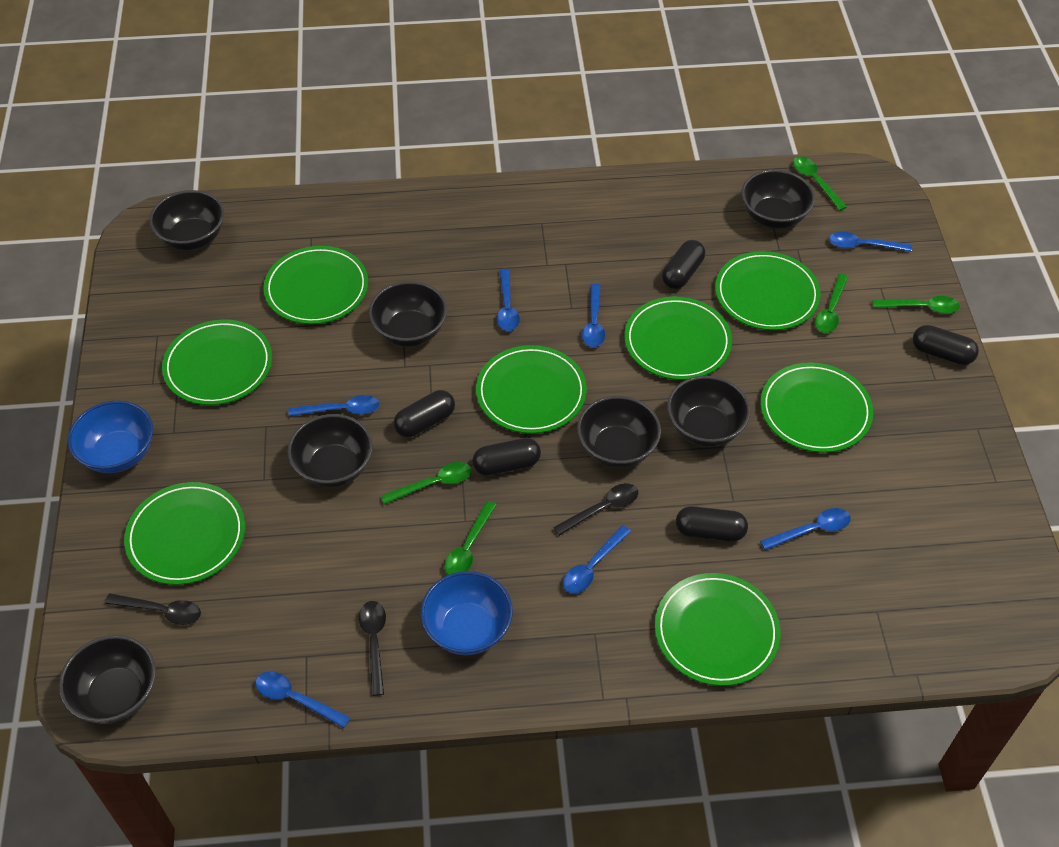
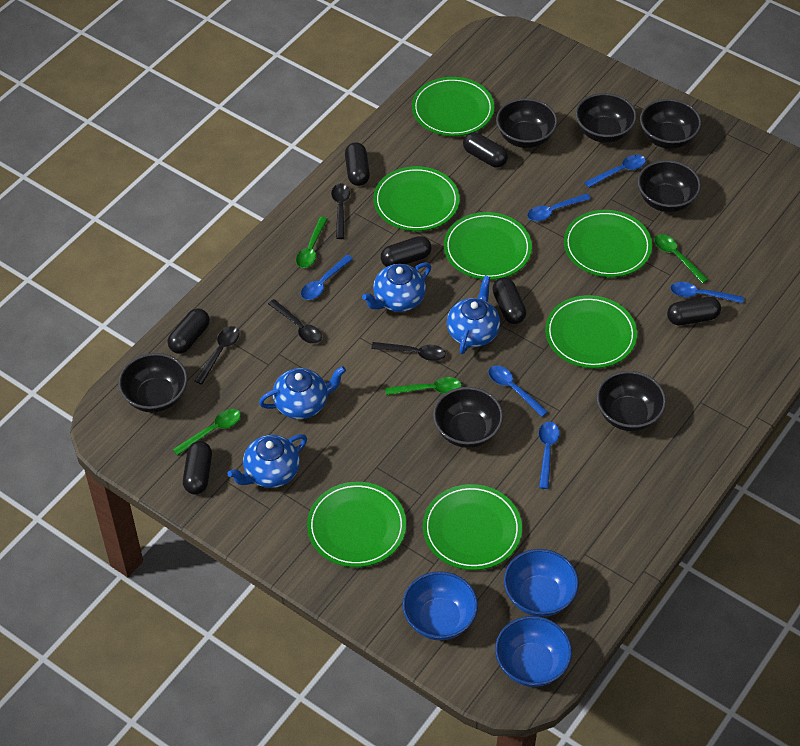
black capsule: [393,390,455,437] [472,438,541,476] [662,240,705,289] [676,506,748,542] [913,325,979,365] = 5 -> [168,308,210,354] [183,441,212,495] [345,142,370,186] [381,236,432,267] [463,132,508,168] [492,277,526,324] [667,297,721,325] = 7
black spoon: [105,593,201,625] [359,601,386,696] [553,483,638,536] = 3 -> [195,326,240,385] [268,299,322,344] [331,183,350,239] [371,342,446,361] = 4
blue bowl: [68,400,153,473] [420,571,513,655] = 2 -> [402,571,478,640] [495,616,572,687] [504,549,579,617] = 3
blue spoon: [256,671,350,728] [289,395,379,416] [497,269,520,331] [563,525,631,593] [582,284,605,347] [760,508,851,550] [829,232,912,252] = 7 -> [301,255,353,300] [488,365,548,417] [527,194,591,221] [539,421,560,489] [585,155,646,188] [670,282,744,303] = 6
blue teapot: none = 0 -> [227,434,307,488] [259,366,346,419] [362,262,431,312] [447,276,500,354] = 4
green plate: [124,482,245,585] [162,319,272,405] [263,246,368,324] [476,345,587,434] [624,296,732,380] [655,573,781,686] [715,251,821,330] [761,362,873,453] = 8 -> [307,482,406,567] [373,166,460,231] [412,77,494,136] [423,484,522,570] [444,212,532,280] [545,295,637,368] [564,210,652,277] = 7
green spoon: [381,462,472,505] [444,501,496,575] [793,156,847,211] [815,274,848,333] [872,296,960,314] = 5 -> [173,409,241,456] [296,217,327,268] [385,377,462,395] [654,234,708,284] = 4

